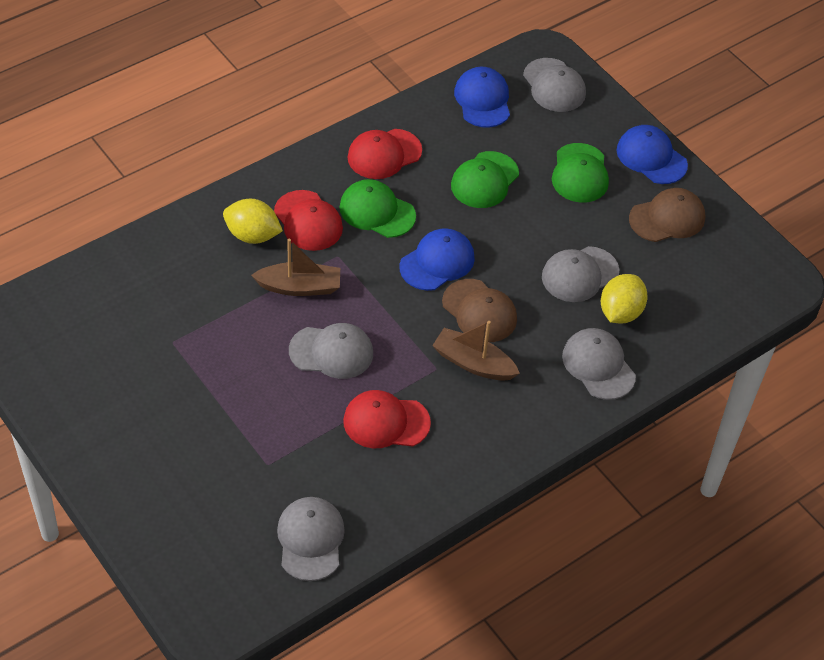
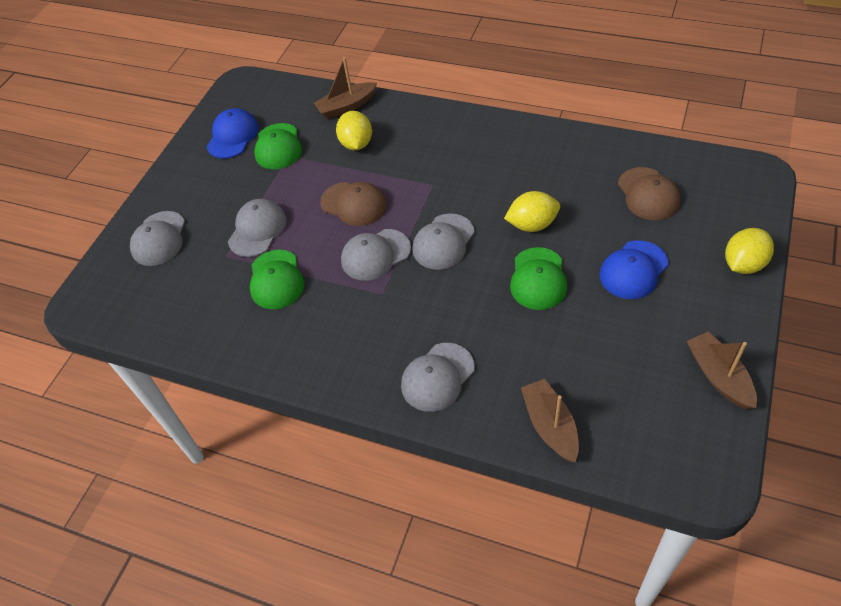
blue cap: [399,229,475,291] [454,67,510,128] [616,125,688,184] = 3 -> [206,108,259,158] [599,240,668,299] = 2
brown boat: [251,239,340,296] [432,321,520,381] = 2 -> [314,57,377,119] [521,379,579,462] [687,332,757,409] = 3
red cap: [274,190,343,251] [343,390,431,448] [348,129,422,179] = 3 -> none = 0
yellow lemon: [223,199,283,244] [601,274,648,324] = 2 -> [336,111,372,150] [504,191,560,232] [725,228,774,274] = 3

